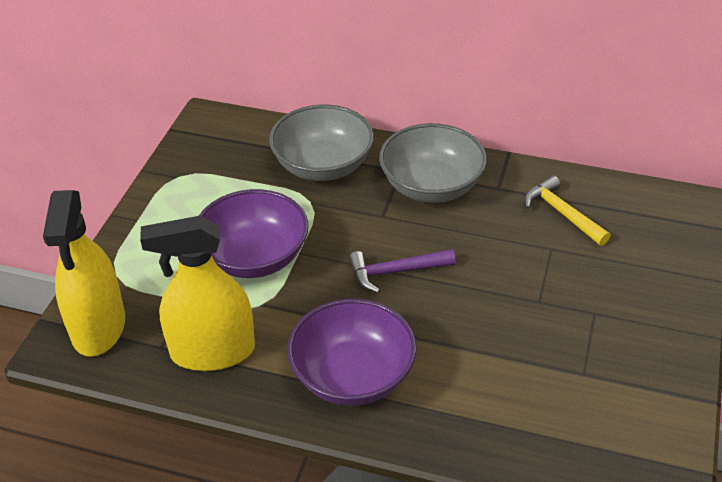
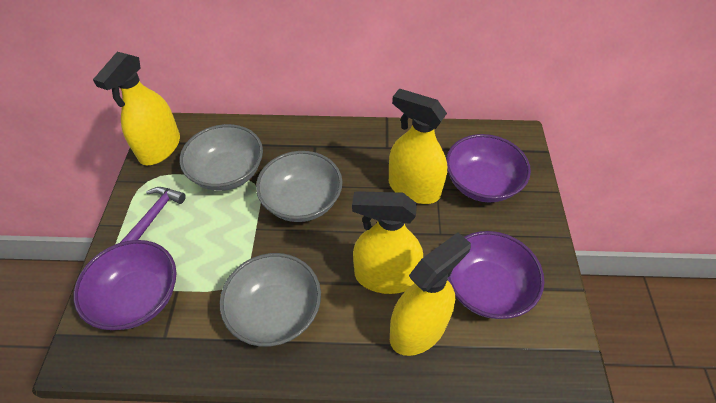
grey bowl: [269,105,374,181] [379,123,487,203] = 2 -> [180,124,263,191] [220,253,321,347] [256,151,342,222] = 3
purple bowl: [199,189,309,278] [287,299,417,406] = 2 -> [74,240,177,330] [446,134,531,203] [447,231,544,319] = 3
yellow hammer: [524,175,611,246] = 1 -> none = 0
yellow spray bottle: [43,190,125,357] [140,216,255,371] = 2 -> [93,52,180,165] [352,191,423,294] [389,88,447,204] [390,232,471,356] = 4

